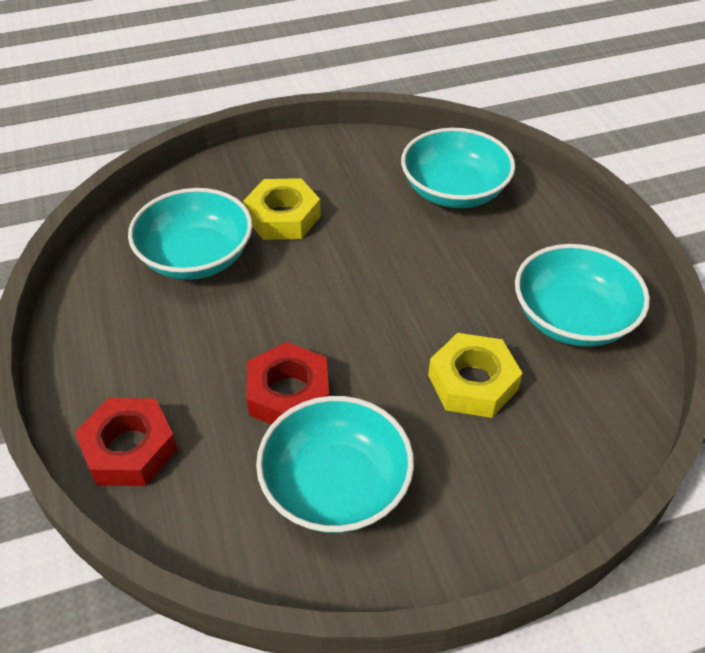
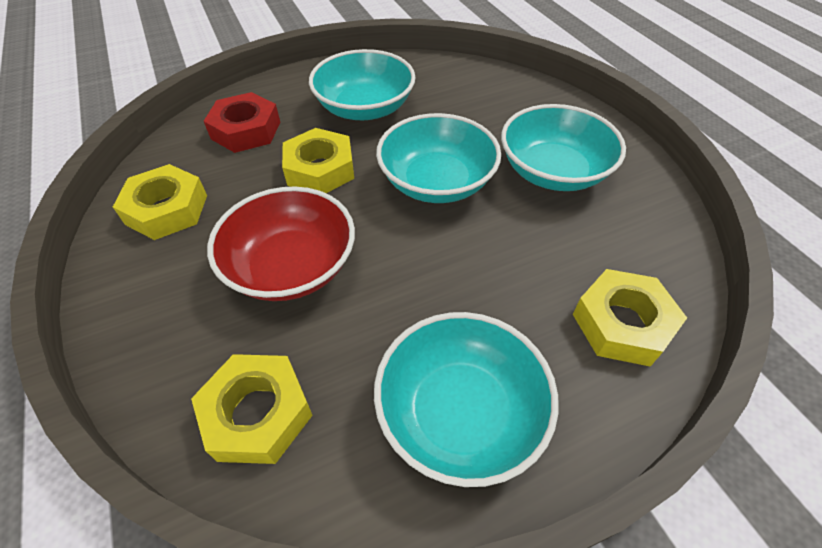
red bowl: none = 0 -> [207,186,355,301] = 1
red nut: [75,398,178,486] [247,342,329,425] = 2 -> [204,92,280,153] = 1
yellow nut: [243,178,321,240] [428,333,522,418] = 2 -> [113,164,207,240] [191,354,313,464] [282,128,354,193] [573,269,687,367] = 4

